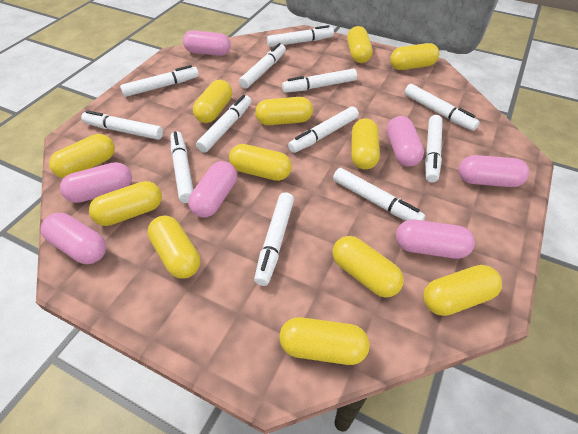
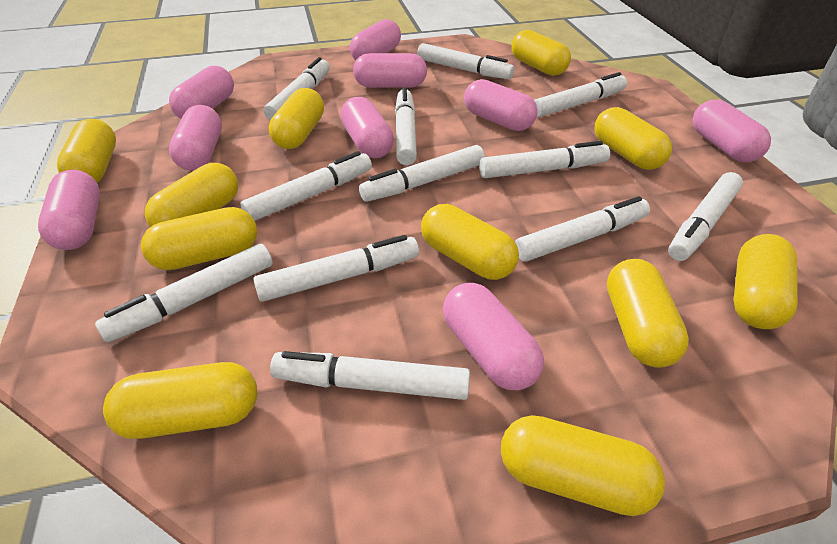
pink capsule: [41,213,106,264] [60,162,132,203] [183,30,231,56] [188,161,237,218] [387,116,424,167] [396,220,475,259] [459,155,529,187] = 7 -> [38,170,100,250] [169,66,234,119] [169,105,222,171] [340,97,394,158] [350,19,401,60] [353,53,427,88] [443,283,544,390] [464,79,538,131] [693,100,771,162] = 9
yellow capsule: [49,134,115,178] [89,181,162,226] [147,215,200,278] [193,80,232,123] [229,144,292,181] [255,97,313,125] [279,317,370,365] [332,236,404,298] [347,26,373,63] [352,118,380,169] [390,43,439,70] [423,265,502,316] = 12 -> [57,119,116,183] [103,362,257,439] [141,207,257,270] [145,163,238,227] [269,88,324,149] [421,204,519,280] [501,415,665,516] [511,30,571,76] [594,107,672,170] [607,259,689,368] [734,234,798,329] = 11

